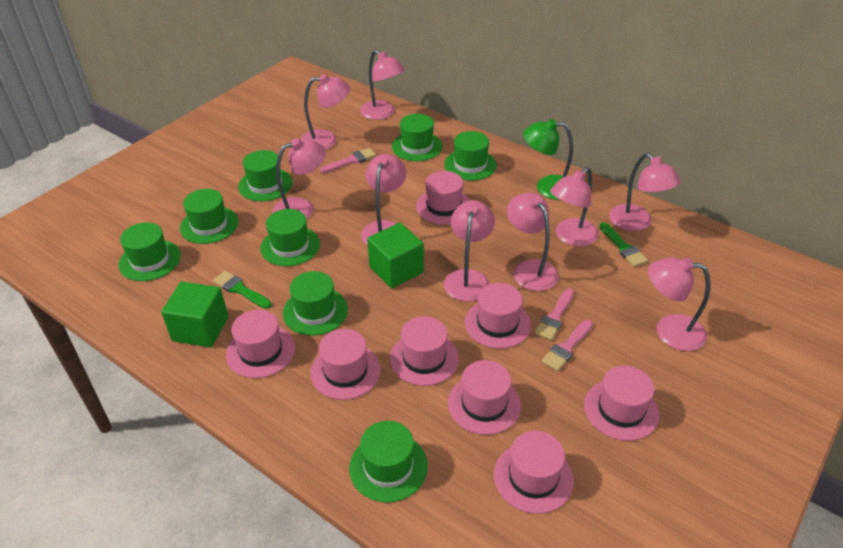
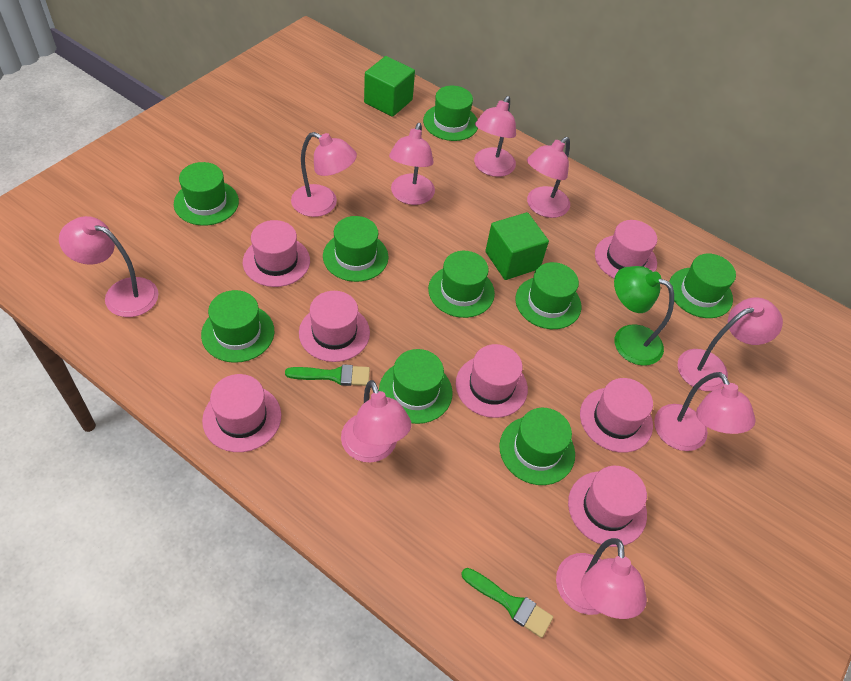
green hat: [118,222,181,281] [180,189,238,244] [238,150,293,201] [260,209,320,266] [283,271,348,336] [349,421,428,503] [392,114,442,161] [444,131,497,181] = 8 -> [174,162,239,226] [201,290,274,363] [323,216,389,282] [379,349,453,424] [423,86,478,141] [428,251,495,318] [499,408,575,485] [515,262,581,329] [669,253,736,318] = 9
pink brush: [320,148,376,173] [534,288,574,341] [541,319,593,371] = 3 -> none = 0
pink hat: [226,310,295,378] [310,329,381,400] [390,316,459,386] [416,171,470,224] [448,360,521,435] [465,283,531,349] [494,431,574,514] [584,365,659,441] = 8 -> [202,374,281,452] [243,220,310,287] [299,291,370,362] [456,344,528,418] [568,466,647,547] [580,378,653,453] [595,220,657,279] = 7

